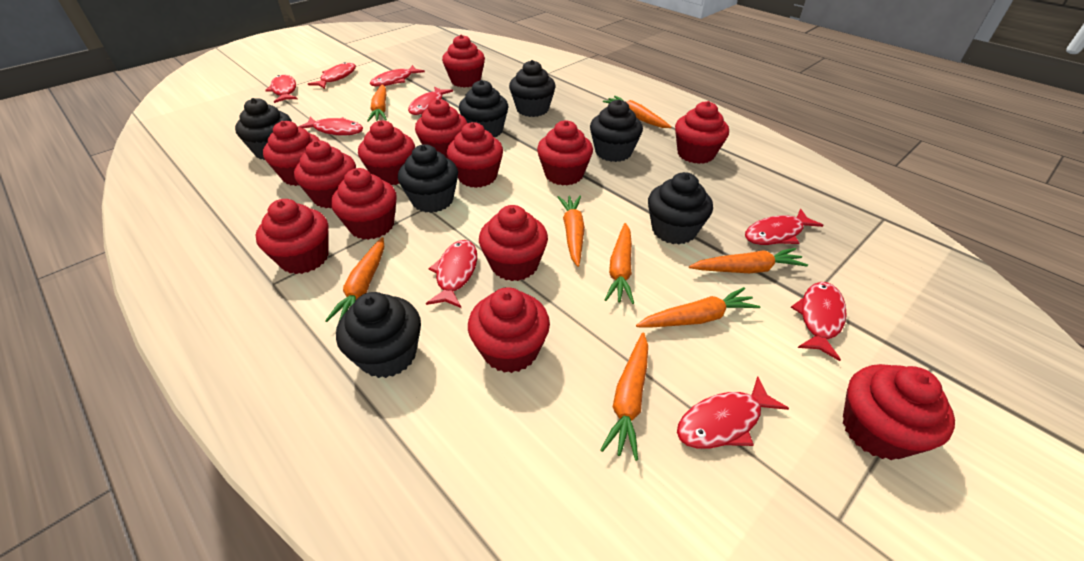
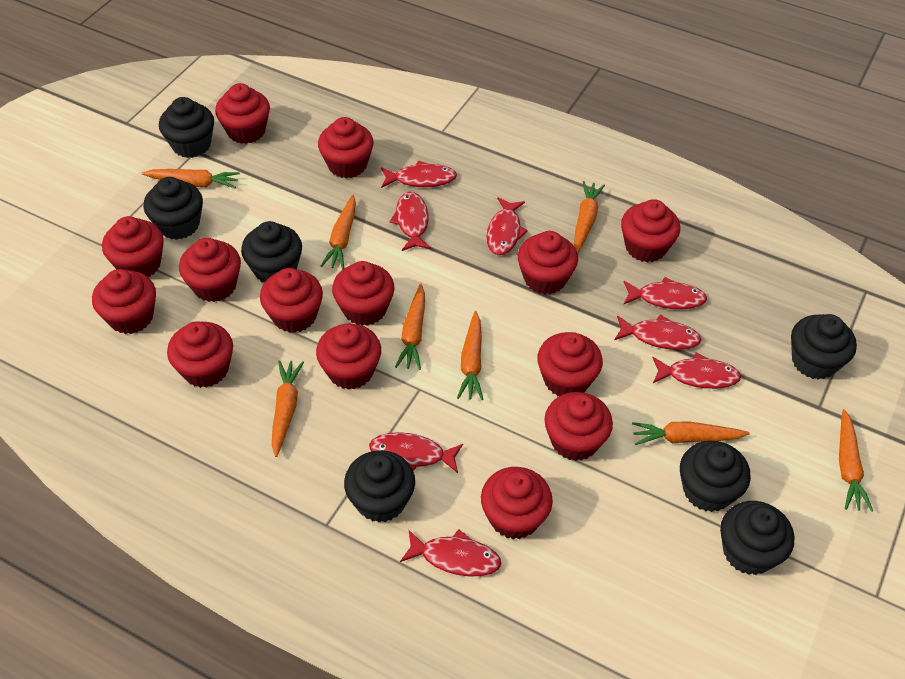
red cupcake: [256,199,329,274] [263,121,320,186] [294,141,356,208] [331,168,397,240] [358,120,415,185] [415,99,467,158] [442,34,485,88] [447,122,503,188] [468,287,550,373] [479,205,548,281] [537,120,593,186] [675,101,729,164] [843,364,955,460] = 13 -> [92,269,156,334] [102,216,164,277] [167,321,233,388] [179,238,241,302] [215,83,270,144] [260,268,323,333] [316,323,381,390] [318,117,374,178] [332,261,394,326] [481,467,553,539] [518,231,578,295] [537,332,603,396] [544,392,613,461] [621,199,680,262] = 14
red fish: [265,75,298,103] [298,117,363,136] [308,62,356,89] [370,65,425,87] [408,86,453,115] [426,240,477,308] [677,377,789,449] [745,208,824,245] [791,282,847,361] = 9 -> [369,432,463,473] [381,160,457,188] [390,192,431,251] [400,529,501,577] [487,197,528,255] [614,315,701,350] [624,277,707,309] [652,353,741,389] = 8

